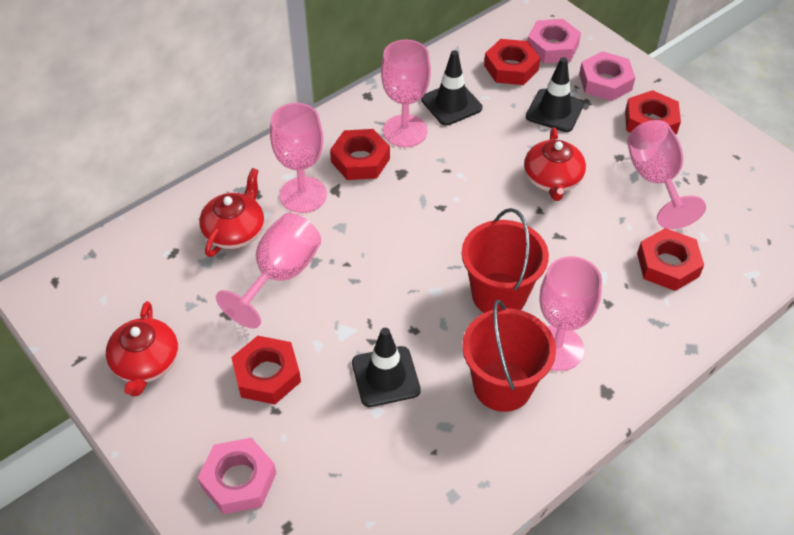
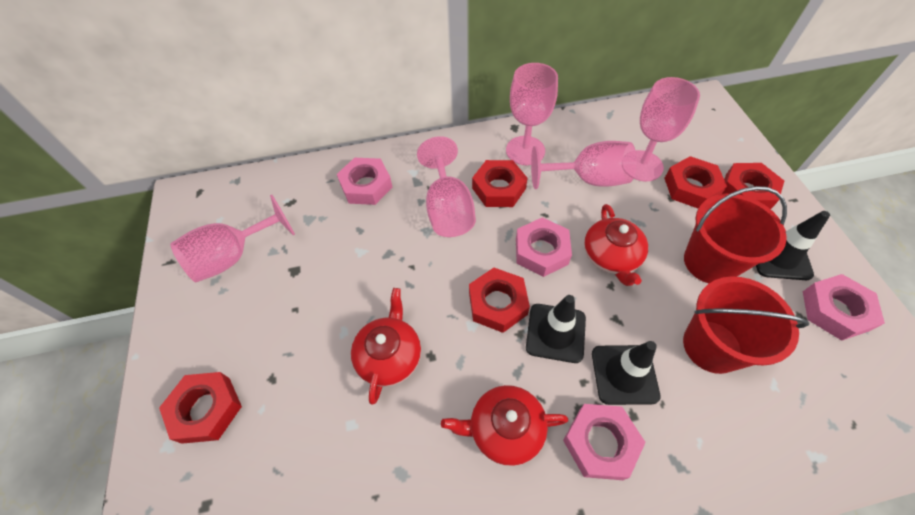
pink nut: [198,438,276,514] [527,19,581,63] [579,51,636,101] = 3 -> [337,158,392,205] [516,217,572,277] [563,404,646,480] [803,274,885,341] = 4

